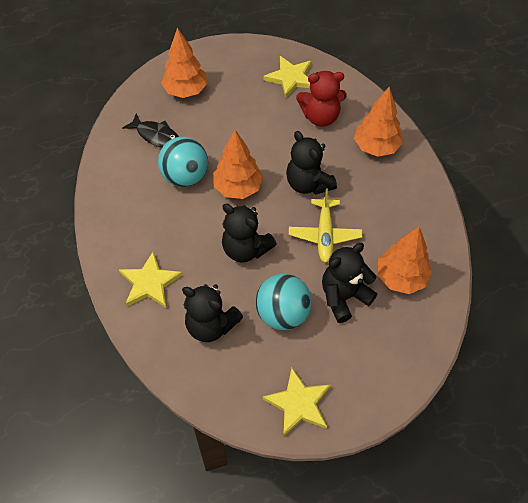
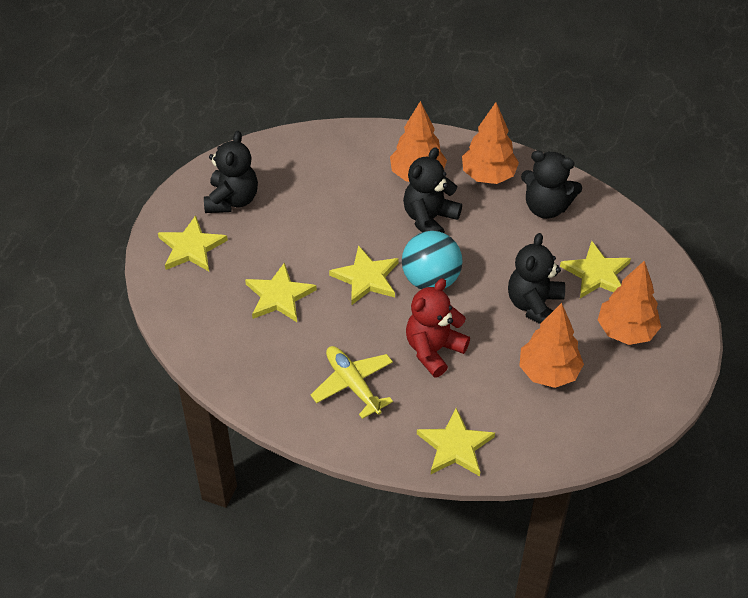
black fish: [122,113,179,148] = 1 -> none = 0
turquoise ball: [158,137,208,187] [255,274,312,330] = 2 -> [402,231,463,289] = 1
yellow star: [119,252,183,308] [262,368,331,437] [264,56,312,98] = 3 -> [158,215,228,271] [245,262,317,322] [329,245,399,305] [417,408,495,476] [560,241,631,298] = 5

